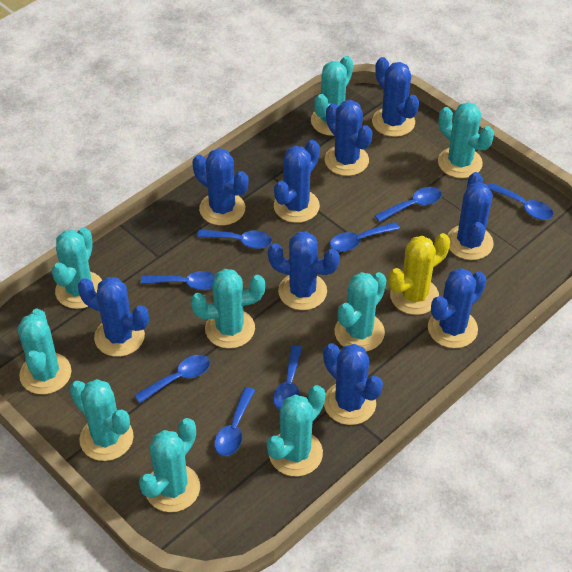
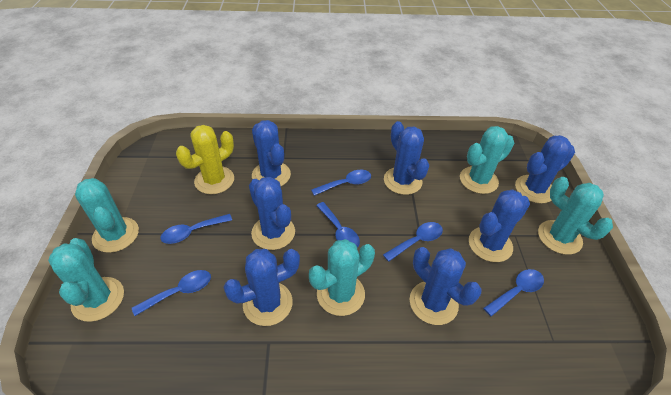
blue cactus: [78,277,149,357] [193,148,248,226] [268,231,340,310] [274,140,320,223] [323,343,383,425] [325,100,372,176] [372,57,419,137] [428,268,486,348] [447,172,494,260] = 9 -> [223,249,300,326] [249,177,295,250] [252,120,291,186] [384,121,429,195] [409,247,481,325] [469,189,530,262] [515,135,575,204] = 7
blue spoon: [134,355,210,403] [141,271,215,290] [197,230,272,249] [214,387,255,456] [273,345,302,410] [330,222,400,252] [374,187,442,222] [488,183,553,220] = 8 -> [132,270,211,316] [161,214,232,244] [311,170,371,196] [316,202,360,247] [383,222,443,262] [483,269,544,317] = 6
turquoise cactus: [17,308,72,394] [52,228,102,309] [70,379,134,461] [139,418,200,512] [191,269,265,349] [267,385,325,476] [311,56,353,136] [334,272,387,351] [438,102,494,178] = 9 -> [48,238,124,322] [75,178,139,253] [309,239,375,316] [460,126,514,194] [538,177,613,255] = 5

